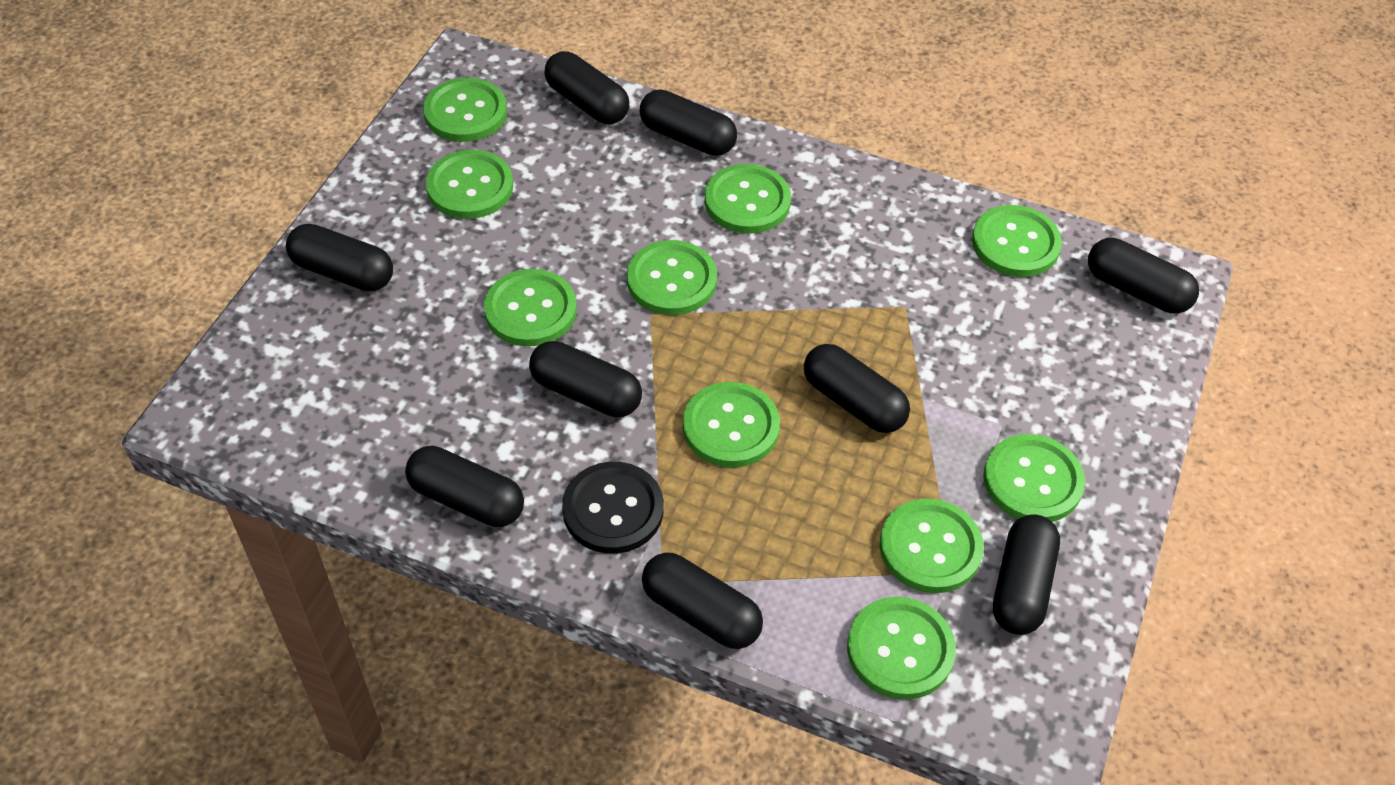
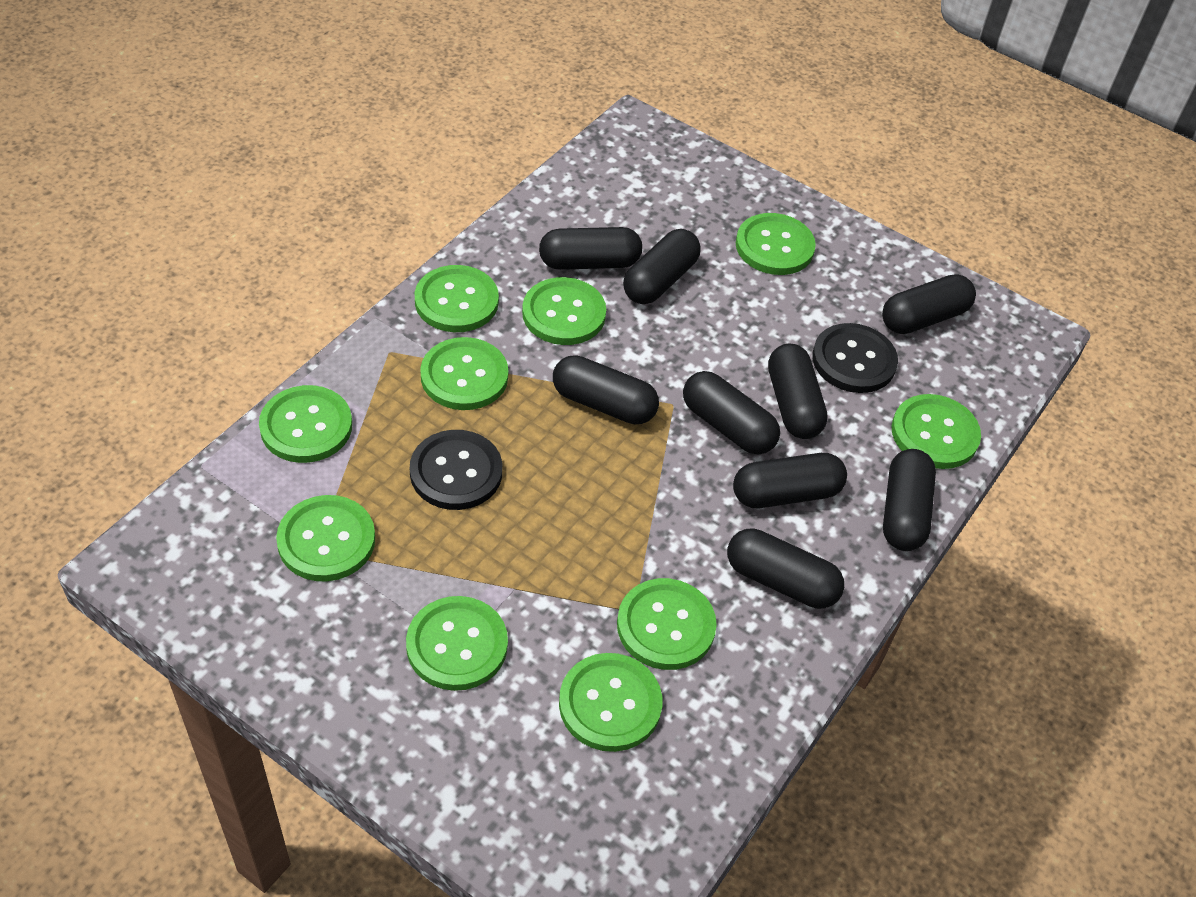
black button: [562,462,664,554] = 1 -> [410,430,502,510] [812,323,898,393] = 2

